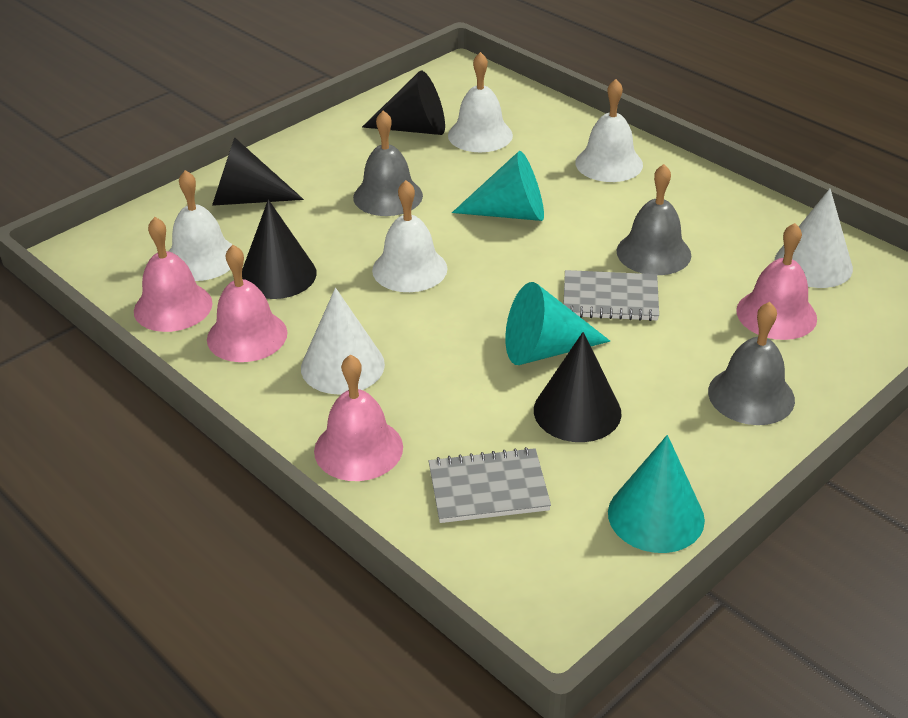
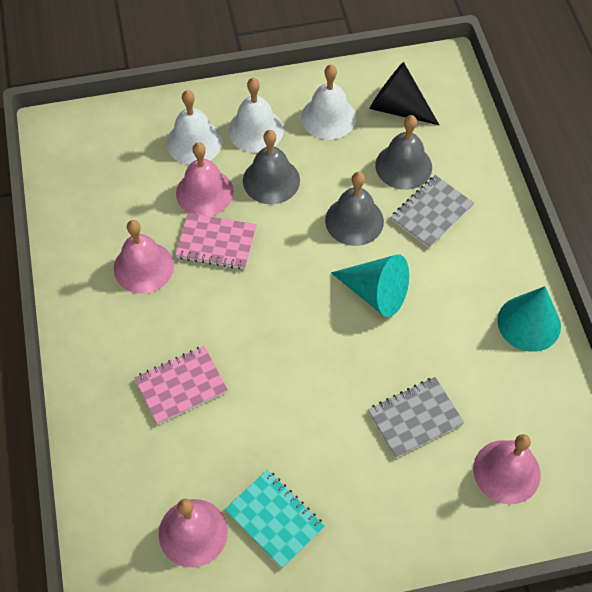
black cone: [212,137,304,206] [242,199,317,299] [362,70,445,135] [534,332,621,442] = 4 -> [369,62,439,125] = 1
pink notebook: none = 0 -> [135,346,228,425] [175,213,257,270] = 2
turquoise cone: [452,151,544,221] [505,282,610,365] [608,435,705,553] = 3 -> [331,254,409,317] [497,286,561,352] = 2
turquoise notebook: none = 0 -> [225,469,325,569] = 1
white bell: [169,170,233,281] [372,180,448,292] [448,52,513,152] [575,79,643,182] = 4 -> [166,90,223,165] [228,78,284,153] [301,65,356,140] = 3
white cone: [301,288,385,395] [775,189,853,288] = 2 -> none = 0

